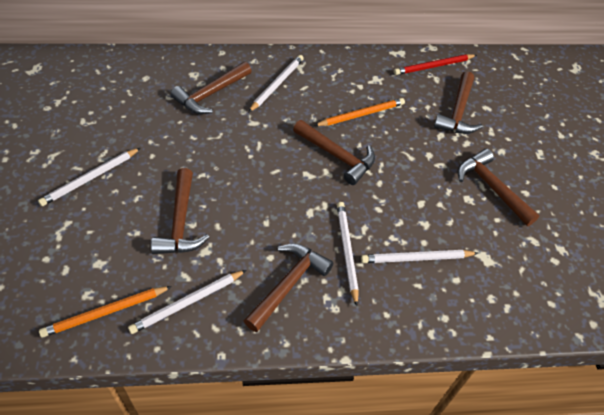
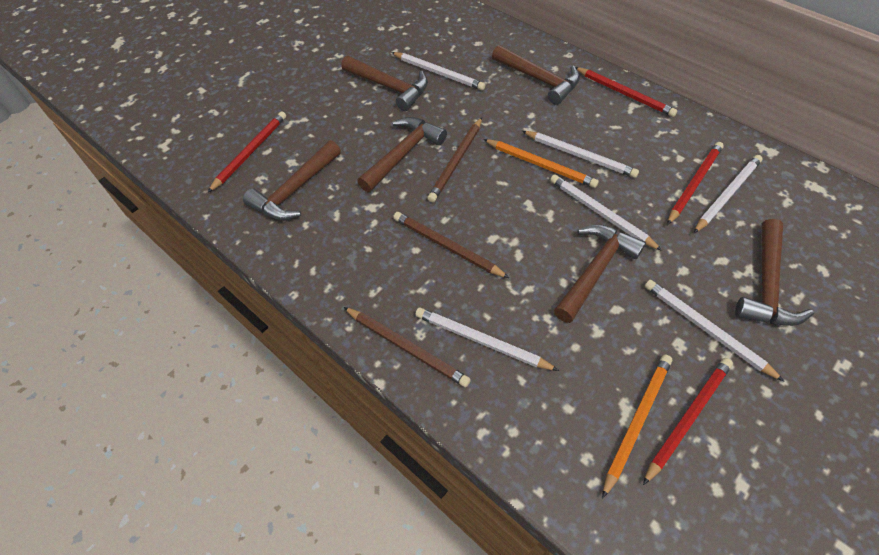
brown pencil: none = 0 -> [344,307,471,387] [393,212,509,278] [427,118,482,202] = 3
red pencil: [394,54,477,75] = 1 -> [208,111,286,193] [575,67,677,117] [643,358,733,485] [667,142,724,225] = 4
white pencil: [38,148,140,206] [128,270,246,334] [248,55,304,113] [337,202,359,306] [361,250,478,263] = 5 -> [391,52,485,90] [415,307,559,371] [522,131,639,178] [550,174,663,251] [645,280,784,381] [694,155,762,233] = 6

